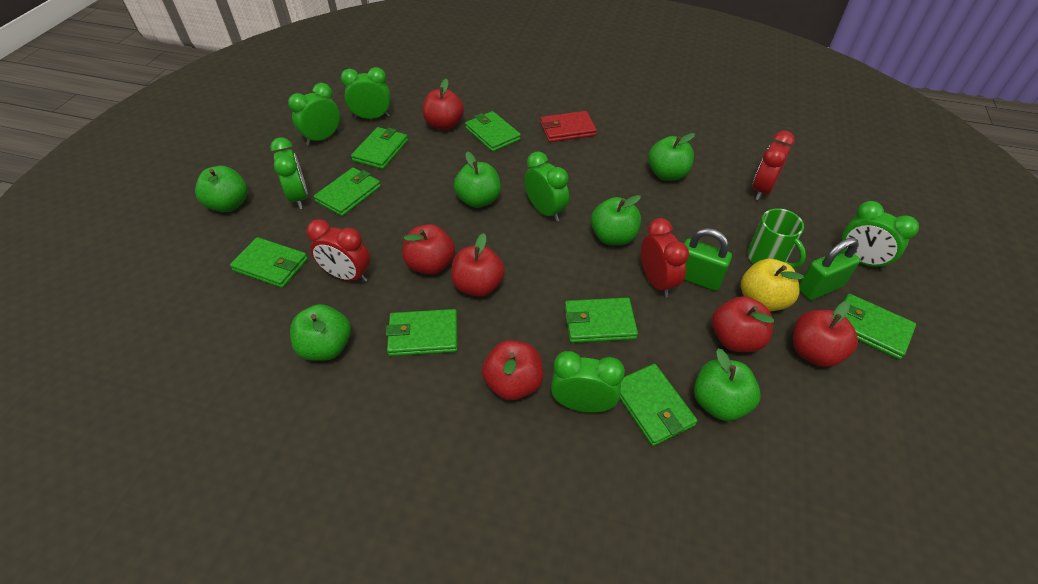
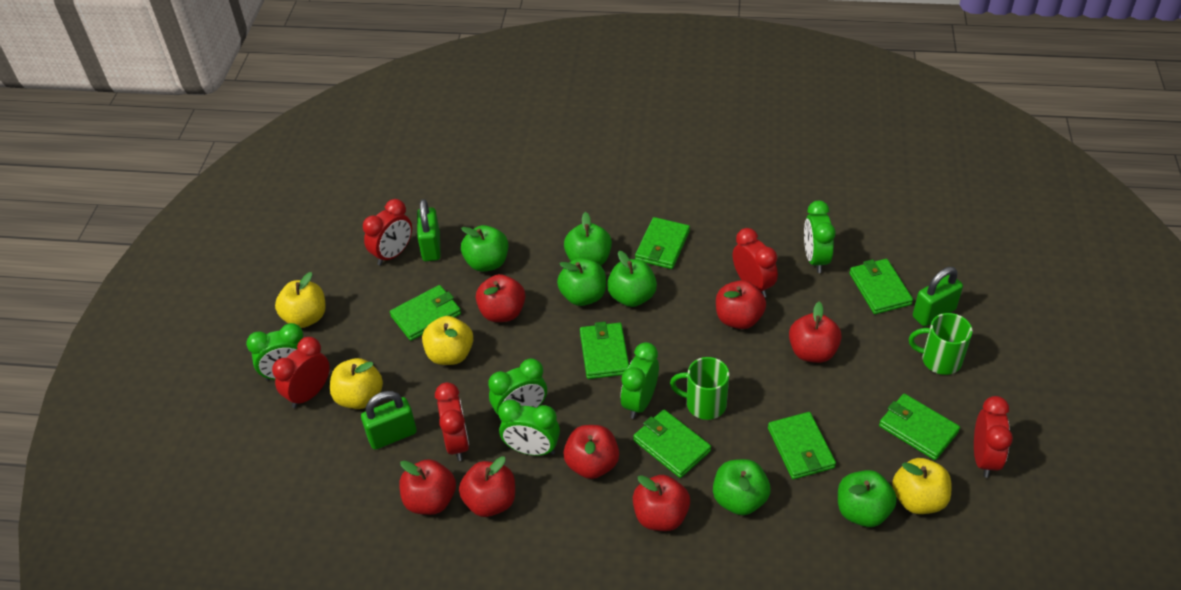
green clock: [270,137,308,209] [288,83,340,146] [341,67,390,119] [524,151,569,222] [551,351,625,413] [842,201,919,271] = 6 -> [246,323,304,381] [488,358,547,422] [498,400,560,456] [621,342,659,419] [804,201,836,273] = 5
green mug: [747,209,806,269] = 1 -> [670,357,729,420] [909,313,973,375] = 2
green padlock: [684,228,732,291] [799,238,860,300] = 2 -> [361,391,417,450] [417,199,441,261] [913,267,963,326] = 3
green wallet: [230,237,308,288] [314,168,381,216] [351,127,408,169] [386,309,458,356] [465,111,521,152] [565,298,638,343] [620,364,698,446] [842,294,916,360] = 8 -> [390,285,461,341] [580,322,629,379] [633,410,711,478] [635,217,690,269] [768,412,836,479] [849,259,913,314] [879,394,960,460] = 7
red apple: [403,224,455,275] [423,79,464,130] [451,233,505,297] [482,340,543,401] [712,296,774,352] [793,301,858,367] = 6 -> [399,459,456,515] [459,456,515,517] [476,274,525,322] [563,425,619,479] [633,475,690,531] [716,280,766,329] [789,302,842,363] = 7
red clock: [306,219,370,282] [641,218,689,297] [752,131,795,200] = 3 -> [272,337,330,408] [363,199,412,265] [435,382,469,461] [733,228,778,297] [974,396,1013,478] = 5
red wallet: [540,111,597,142] = 1 -> none = 0
yellow apple: [741,259,804,312] = 1 -> [275,272,326,328] [330,358,383,409] [422,316,473,365] [892,458,951,514] = 4

